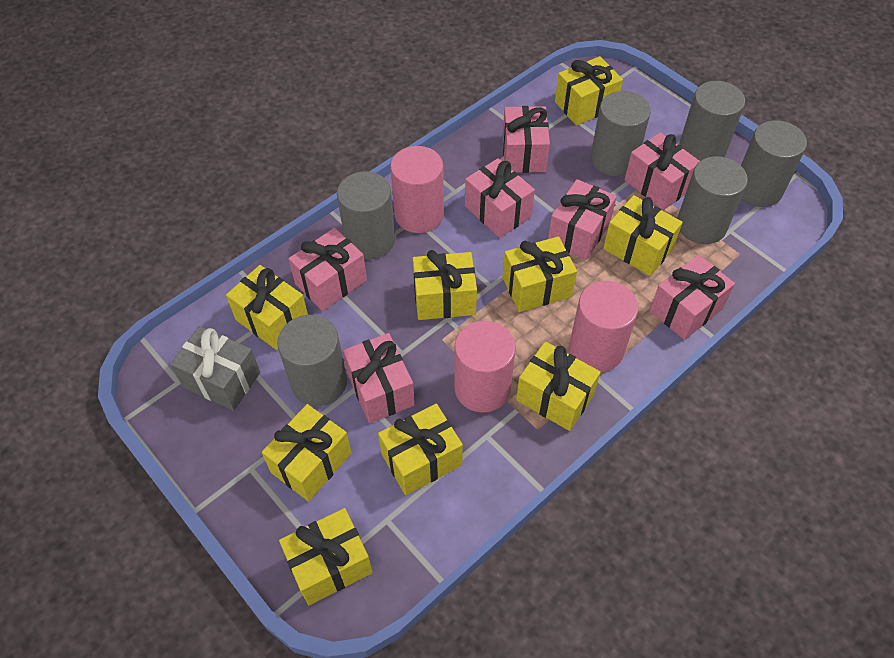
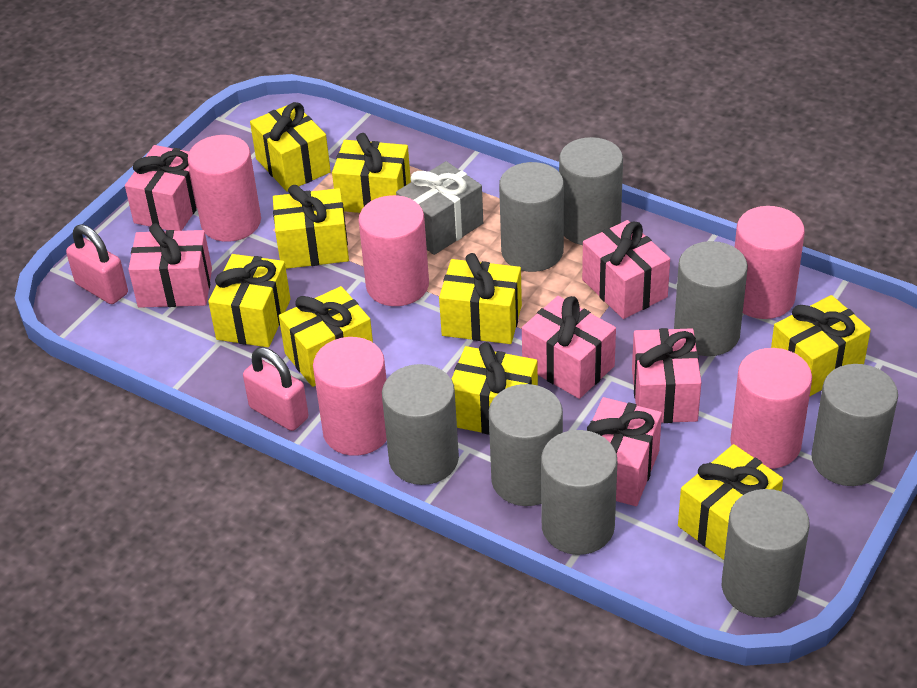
grey cylinder: [277,315,347,406] [337,171,395,260] [591,91,651,177] [677,156,748,244] [679,81,745,161] [741,120,807,207] = 6 -> [382,364,459,485] [489,384,563,506] [499,162,564,272] [541,430,617,555] [559,137,623,245] [674,241,748,356] [722,489,810,618] [811,364,898,486] = 8
pink cylinder: [390,146,444,233] [454,321,516,413] [569,281,639,372] = 3 -> [188,135,261,242] [313,337,387,456] [358,195,429,306] [730,348,812,469] [735,206,805,319] = 5
pink gift: [288,228,367,311] [343,333,415,423] [465,158,535,238] [503,106,550,173] [548,179,617,260] [624,132,700,210] [650,255,735,340] = 7 -> [125,145,197,231] [128,223,212,308] [522,296,616,399] [582,220,670,319] [587,397,662,506] [632,328,701,423] = 6
pink padlock: none = 0 -> [66,224,128,304] [243,347,309,431] = 2

